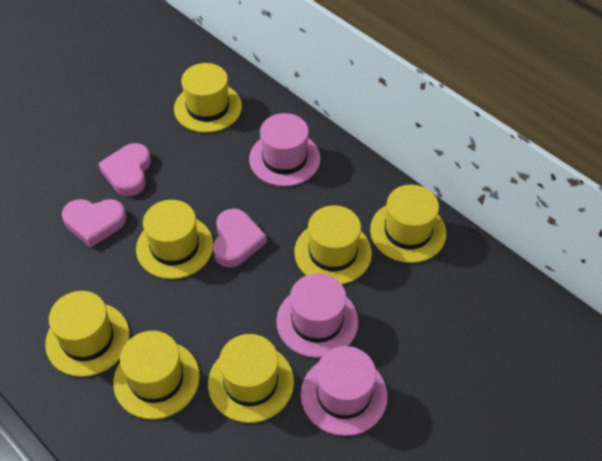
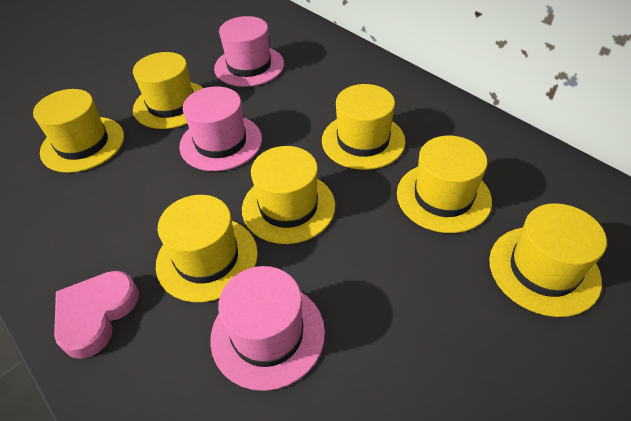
pink heart: [62,199,126,248] [98,143,151,196] [213,209,267,267] = 3 -> [54,271,139,359] = 1

